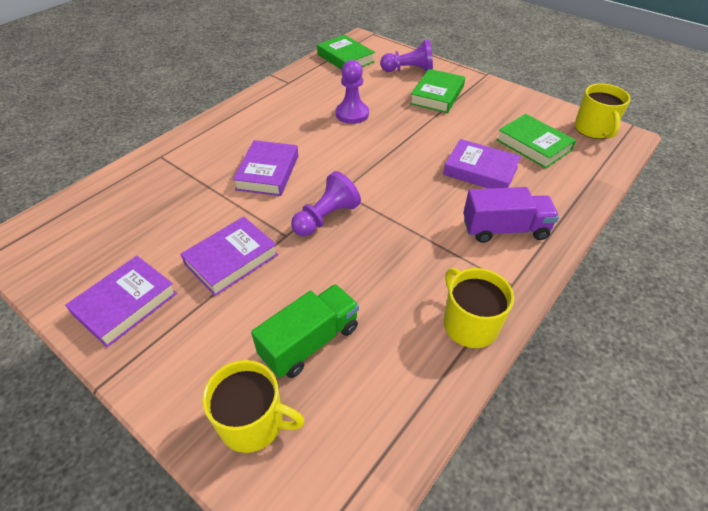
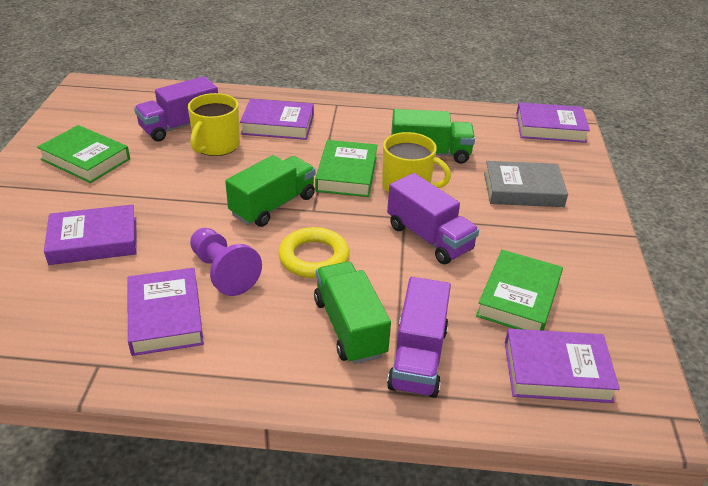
green truck: [251,284,359,378] = 1 -> [225,155,315,227] [314,262,391,364] [391,109,475,164] = 3
grey book: none = 0 -> [484,161,568,207] = 1
purple book: [65,256,177,347] [180,217,278,296] [233,140,298,196] [443,139,521,188] = 4 -> [44,204,137,265] [127,268,204,356] [240,99,314,140] [505,329,620,403] [516,102,590,143] = 5
purple pawn: [291,171,361,236] [336,60,369,124] [380,39,433,72] = 3 -> [190,228,262,296] = 1
purple truck: [463,187,559,243] = 1 -> [134,76,218,141] [387,173,479,264] [387,277,451,398] = 3
yellow mug: [202,360,305,453] [444,268,514,348] [574,84,631,139] = 3 -> [188,93,240,156] [382,132,451,194] = 2
yellow ring: none = 0 -> [278,227,349,278] = 1

